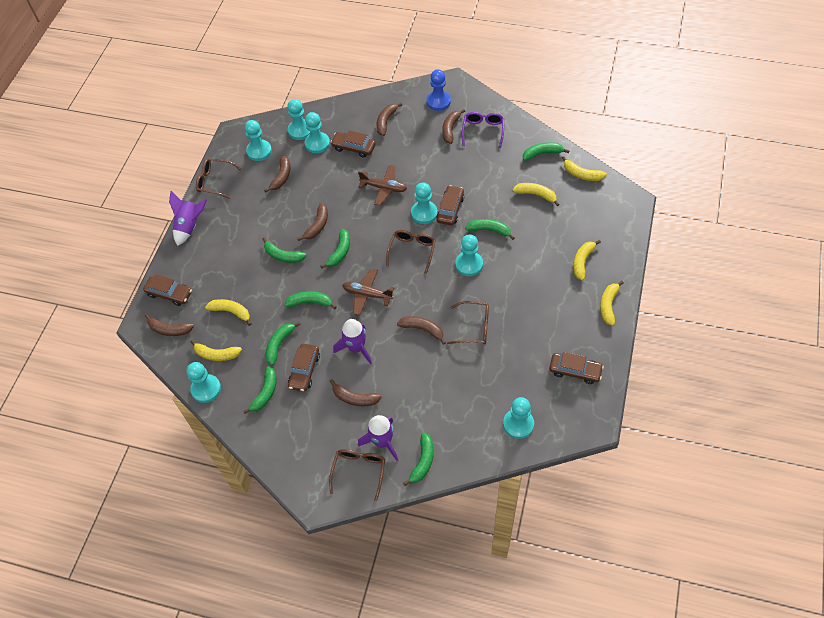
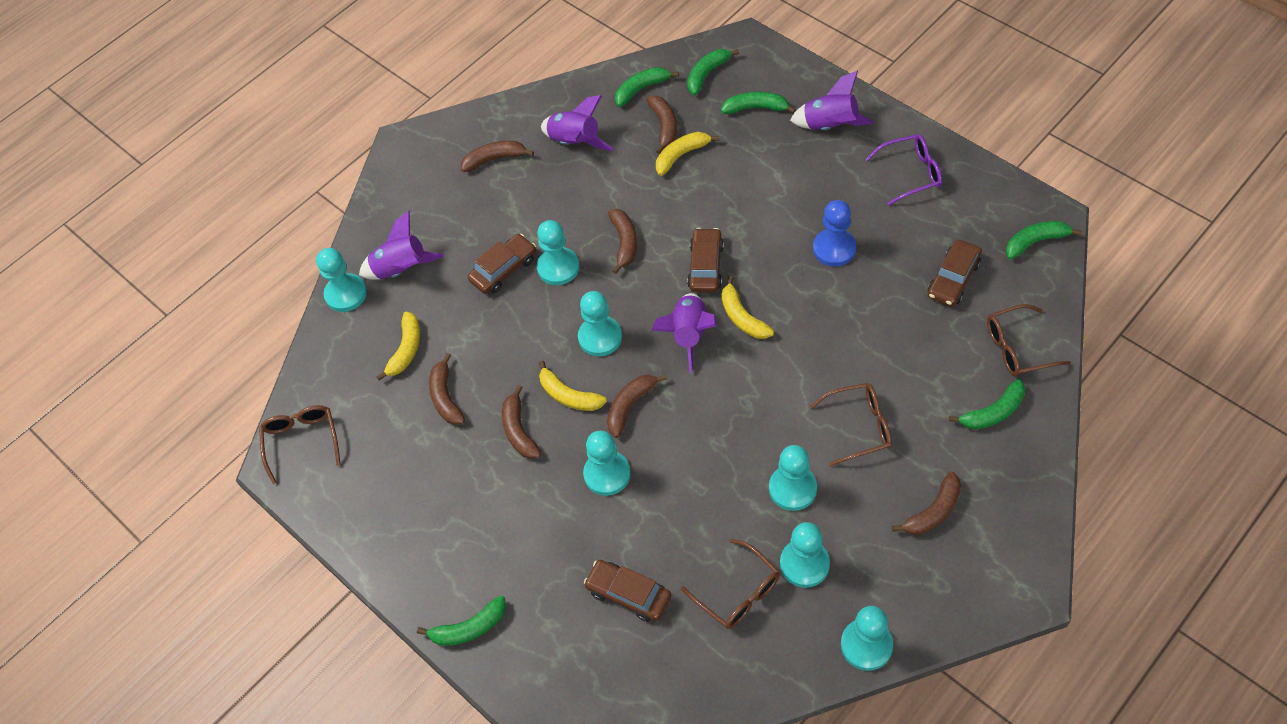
brown car: [143,274,192,306] [288,344,320,392] [331,130,376,157] [436,185,464,225] [549,352,604,384] = 5 -> [468,234,536,294] [584,560,671,622] [687,228,724,293] [928,240,982,307] = 4
brown plane: [342,268,394,315] [358,165,407,206] = 2 -> none = 0
green banana: [243,366,277,414] [262,237,307,263] [266,322,300,366] [284,291,337,309] [321,229,350,269] [403,433,434,486] [465,219,515,240] [523,142,569,161] = 8 -> [417,596,506,646] [615,67,679,107] [687,49,739,95] [721,92,796,114] [949,379,1025,430] [1005,221,1082,260] = 6
purple rocket: [169,191,207,246] [333,319,372,364] [358,415,398,461] = 3 -> [359,211,444,279] [541,95,613,151] [651,293,717,373] [790,71,874,130] = 4
yellow banana: [190,339,242,361] [205,299,252,326] [513,183,560,206] [562,156,607,181] [573,240,601,280] [600,281,624,326] = 6 -> [376,312,420,381] [539,360,607,411] [656,132,719,176] [721,276,774,339] = 4

